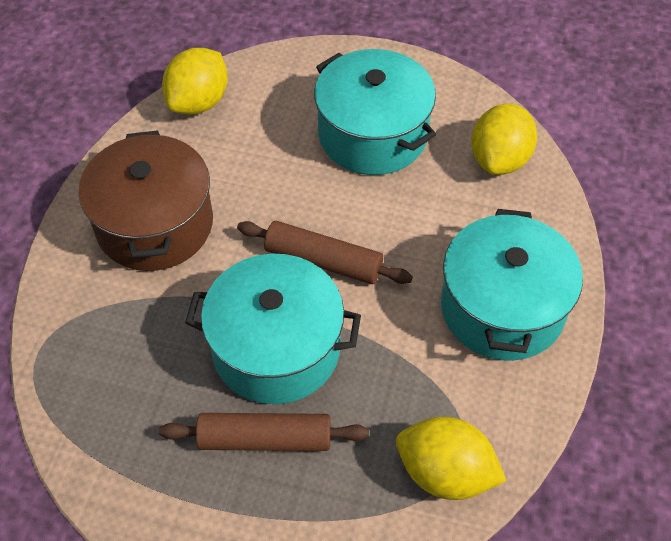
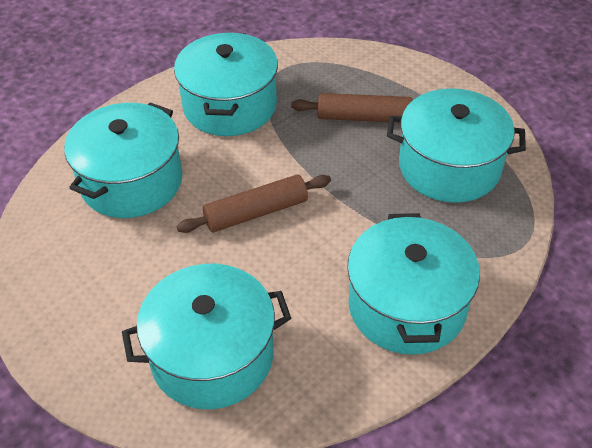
brown pot: [78,130,213,271] = 1 -> none = 0
turquoise pot: [185,254,361,404] [314,49,436,175] [441,209,583,361] = 3 -> [64,102,183,218] [122,264,291,409] [174,33,278,136] [347,213,480,355] [387,88,526,203] = 5
yellow lemon: [162,48,228,115] [396,417,507,500] [471,104,537,175] = 3 -> none = 0

